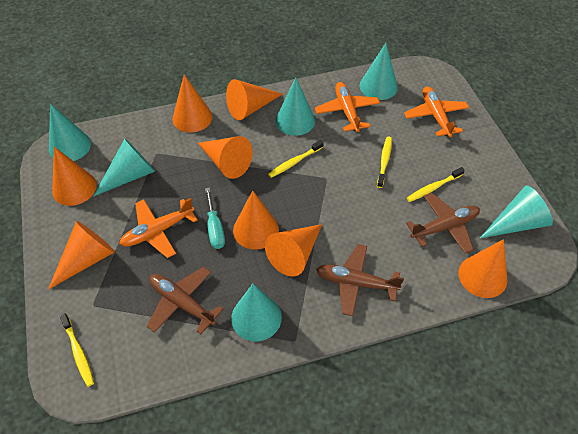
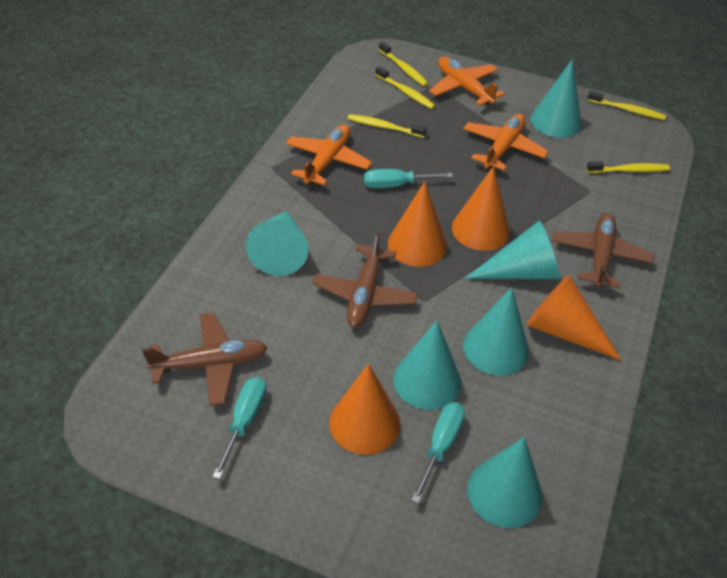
orange cone: [48,221,115,290] [52,147,97,206] [173,74,212,133] [198,136,253,179] [226,79,283,120] [233,190,279,250] [265,224,322,276] [458,239,508,298] = 8 -> [329,364,400,455] [388,181,447,267] [452,166,510,251] [526,275,622,361] = 4
turquoise screwdriver: [205,187,225,249] = 1 -> [213,377,267,479] [364,169,453,188] [411,402,465,503] = 3
yellow toothbrush: [60,313,94,387] [268,140,323,178] [377,137,392,188] [407,167,465,202] = 4 -> [347,114,427,138] [375,66,435,109] [379,41,428,86] [586,161,670,173] [587,90,666,120] = 5

